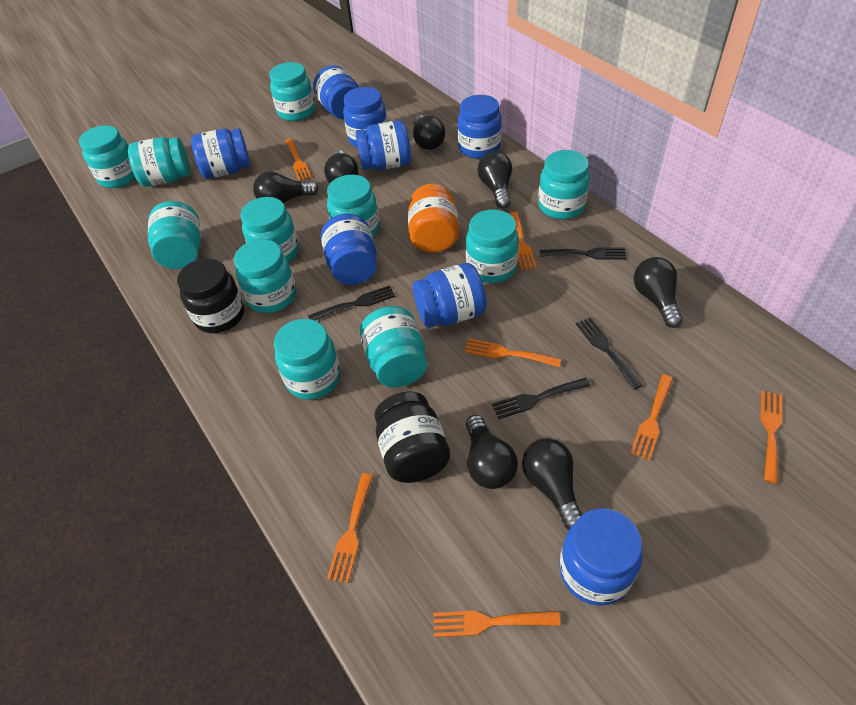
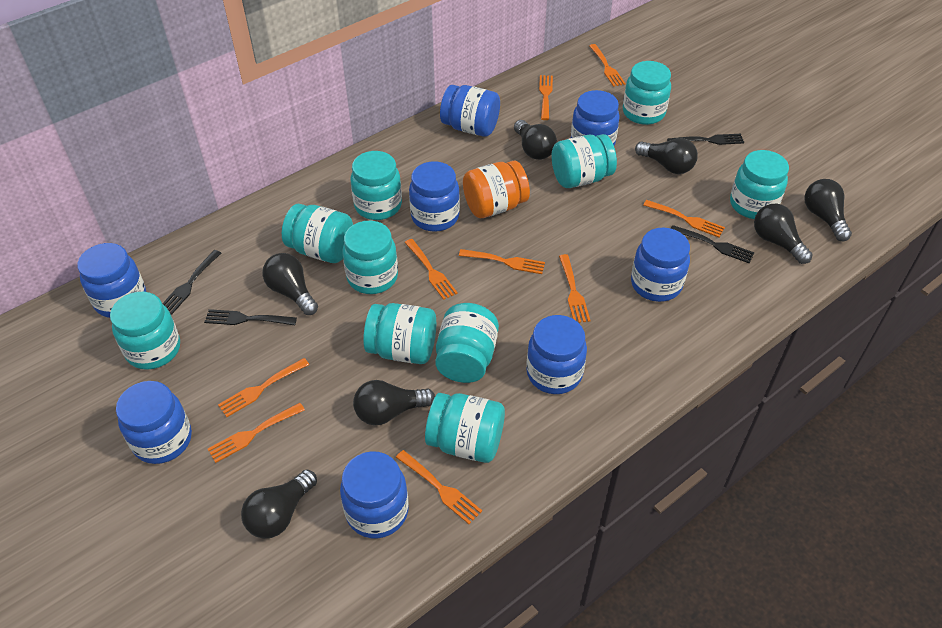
black jar: [177,258,244,333] [374,392,450,483] = 2 -> none = 0
orange fork: [285,138,312,181] [327,473,373,583] [433,611,561,637] [464,338,561,367] [509,212,537,270] [630,374,673,461] [760,391,782,483] = 7 -> [208,403,305,463] [218,358,309,417] [396,450,482,524] [405,239,458,300] [459,249,545,274] [539,75,553,120] [559,254,591,323] [589,44,625,87] [643,200,725,237] = 9
turquoise jar: [79,125,136,188] [128,137,190,187] [148,201,201,269] [234,239,296,313] [241,197,299,262] [269,62,315,121] [274,319,341,400] [327,175,379,237] [360,306,427,387] [466,209,519,283] [538,150,590,220] = 11 -> [110,292,180,370] [282,204,353,263] [343,221,398,294] [351,151,402,220] [363,303,436,364] [425,393,505,463] [435,303,499,383] [552,134,617,188] [623,61,671,125] [730,150,789,219] = 10

